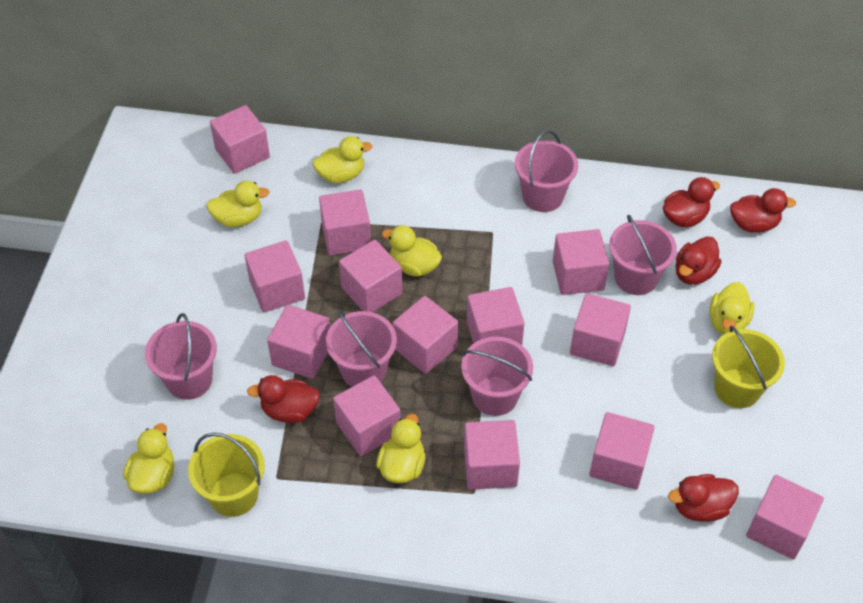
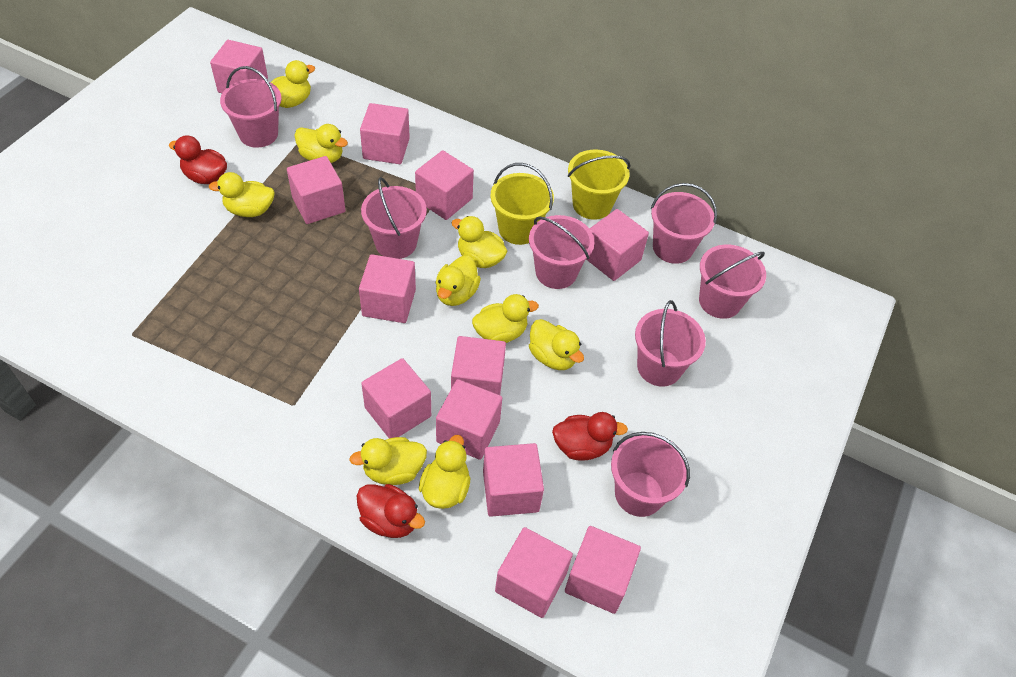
pink bucket: [145,313,217,400] [326,311,397,387] [461,337,533,416] [515,130,578,212] [609,215,677,295] = 5 -> [220,66,282,148] [361,177,427,259] [529,215,594,289] [611,432,690,517] [635,300,706,386] [651,183,717,264] [699,245,766,319] = 7
pink cube: [210,105,270,174] [245,240,305,313] [267,305,330,379] [319,189,371,255] [333,375,401,456] [339,240,403,312] [392,296,458,374] [464,420,520,490] [467,287,525,345] [553,229,609,295] [570,293,631,366] [589,412,655,490] [746,475,824,560] = 13 -> [210,40,268,93] [287,156,346,224] [359,254,416,323] [360,103,410,164] [361,358,431,438] [415,150,474,220] [436,379,502,460] [451,336,506,395] [483,443,544,517] [495,527,573,618] [565,526,641,614] [586,209,649,281] = 12
red duck: [247,375,320,423] [663,177,720,227] [668,474,739,522] [675,236,721,285] [730,188,796,233] = 5 -> [169,135,227,184] [357,484,425,538] [552,412,628,461] = 3
yellow duck: [123,423,174,494] [206,181,270,227] [313,136,372,183] [376,414,426,483] [382,225,442,277] [709,282,754,335] = 6 -> [209,172,275,217] [270,60,315,108] [294,124,348,163] [349,437,427,485] [419,435,470,509] [436,255,481,306] [452,216,508,268] [472,294,539,343] [529,319,584,370] = 9

